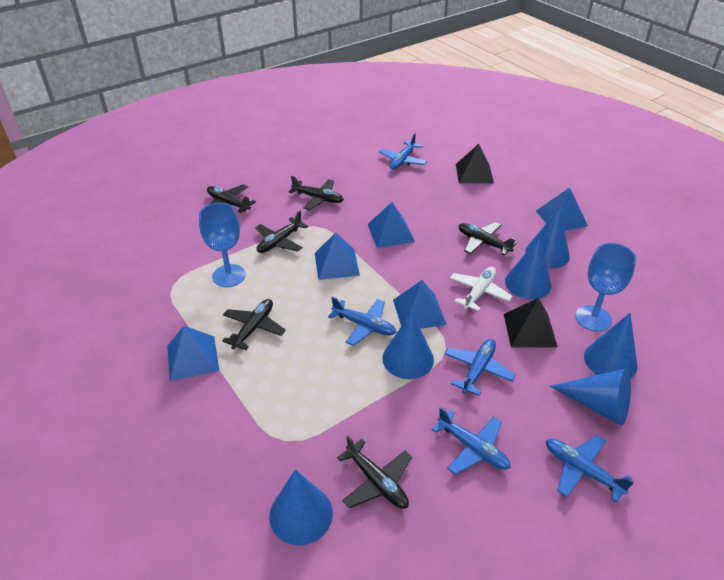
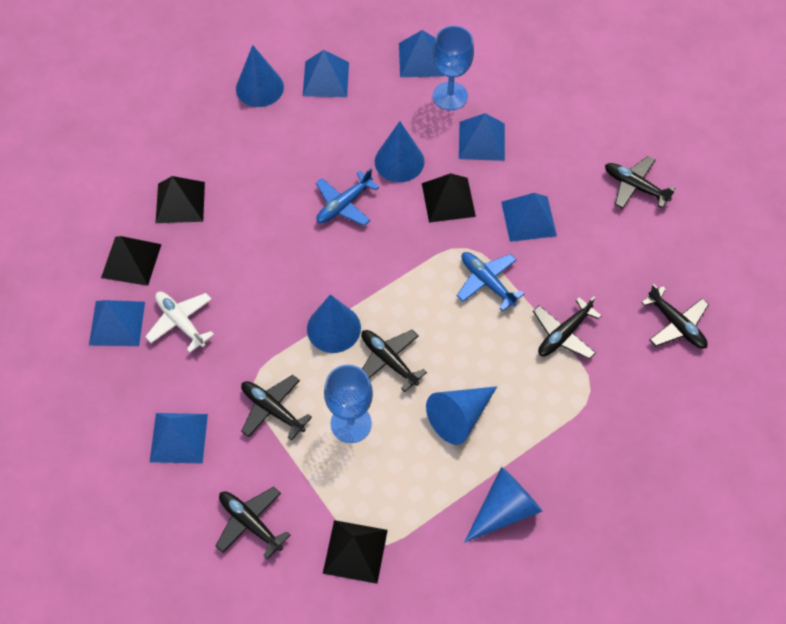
black pyramid: [456,144,494,184] [504,298,558,348] = 2 -> [101,236,161,286] [156,176,205,223] [323,520,388,584] [422,173,476,223] = 4
blue cone: [269,469,333,545] [382,311,434,379] [505,236,551,300] [525,207,570,269] [550,368,631,426] [584,313,638,378] = 6 -> [236,45,284,107] [307,294,361,353] [375,121,425,182] [426,386,497,445] [464,467,542,543] = 5
blue plane: [328,297,397,346] [379,133,427,170] [432,407,511,475] [444,339,516,396] [546,435,634,503] = 5 -> [316,168,379,226] [457,252,524,311] = 2
blue pyramid: [167,326,219,381] [315,232,360,280] [368,202,415,248] [393,280,447,329] [536,187,588,231] = 5 -> [89,300,145,346] [150,413,208,464] [303,50,349,97] [399,30,444,77] [459,113,505,161] [501,193,557,242] = 6

